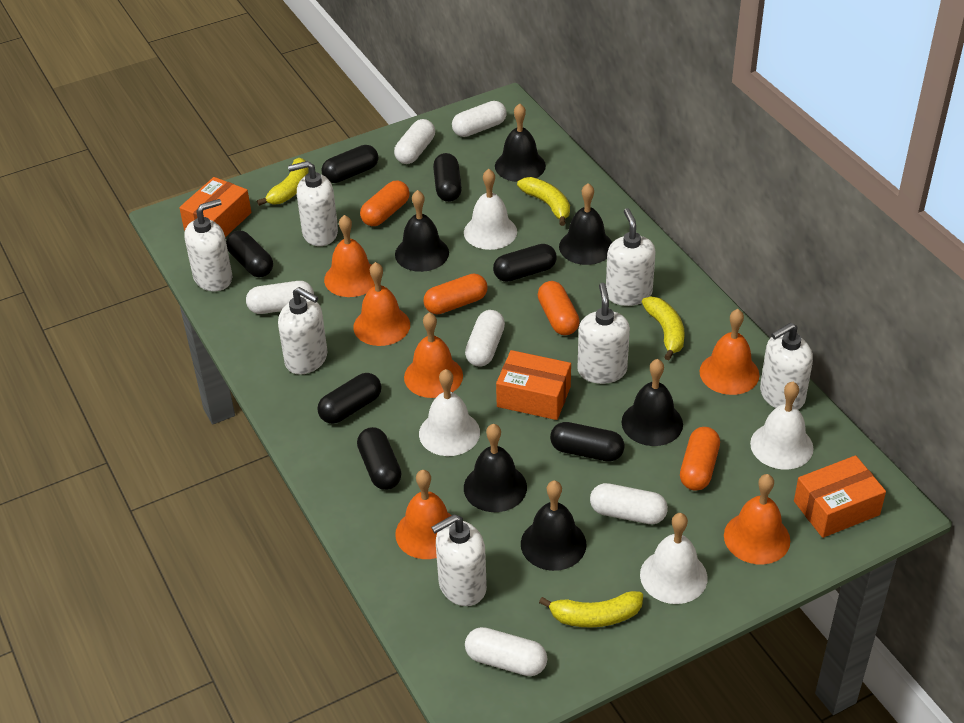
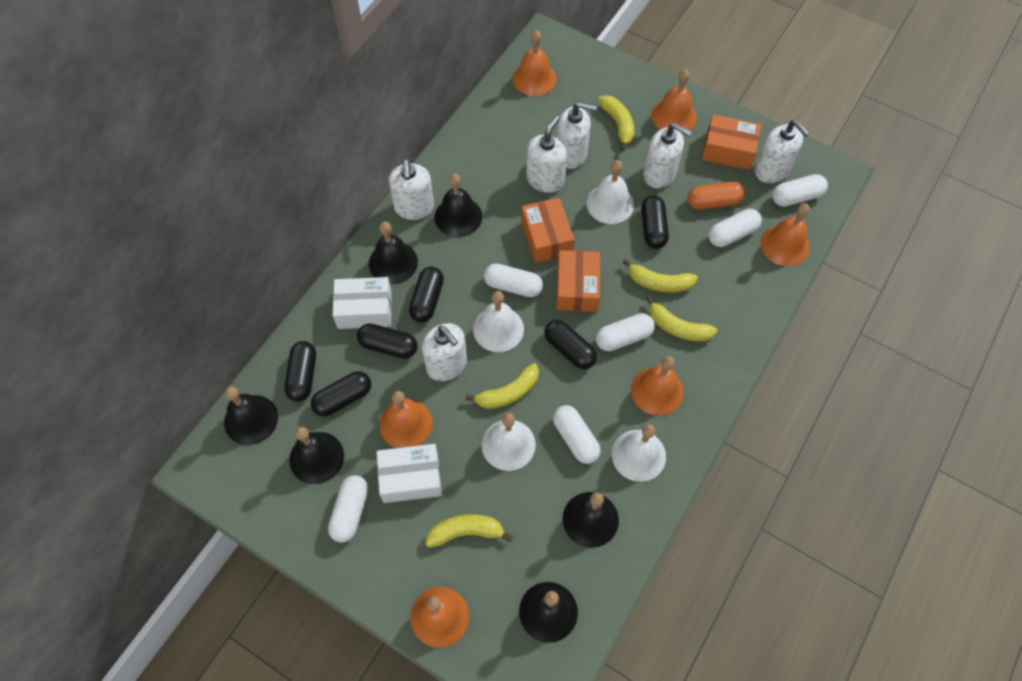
black capsule: [226,231,273,277] [317,373,381,424] [322,145,378,183] [357,427,401,490] [433,153,462,202] [493,244,557,282] [550,422,625,462] = 7 -> [284,341,316,402] [311,371,371,417] [357,324,418,358] [409,267,444,322] [544,320,597,369] [641,195,669,249] = 6
orange capsule: [360,181,410,226] [424,274,487,315] [538,281,579,335] [680,427,720,491] = 4 -> [688,181,745,210] = 1
white box: none = 0 -> [333,277,392,329] [377,444,442,503] = 2
white soap dispenser: [184,199,232,291] [278,287,328,375] [288,161,338,246] [431,514,487,606] [577,283,630,384] [606,208,656,306] [760,322,813,409] = 7 -> [389,159,434,220] [422,323,467,381] [526,116,567,193] [557,101,597,169] [643,123,692,188] [755,120,810,183] = 6
yellow banana: [257,158,308,206] [517,177,570,226] [539,591,643,627] [642,296,685,360] = 4 -> [425,514,513,548] [465,363,539,409] [598,95,634,151] [623,259,698,293] [646,296,718,342] = 5

